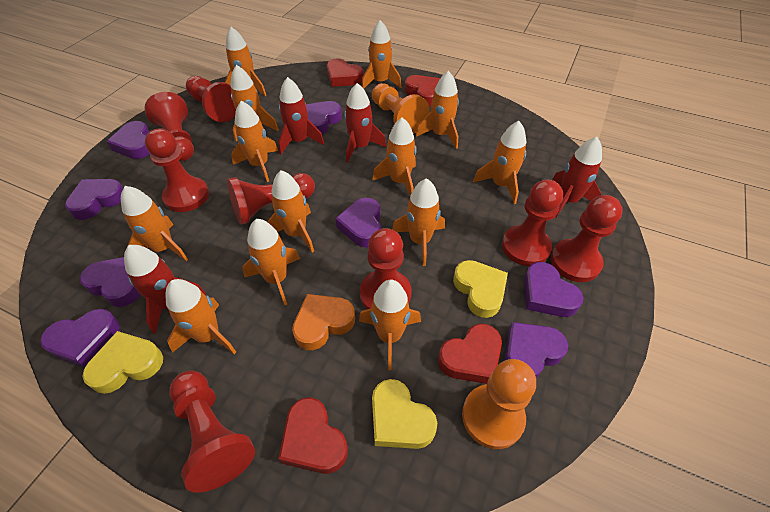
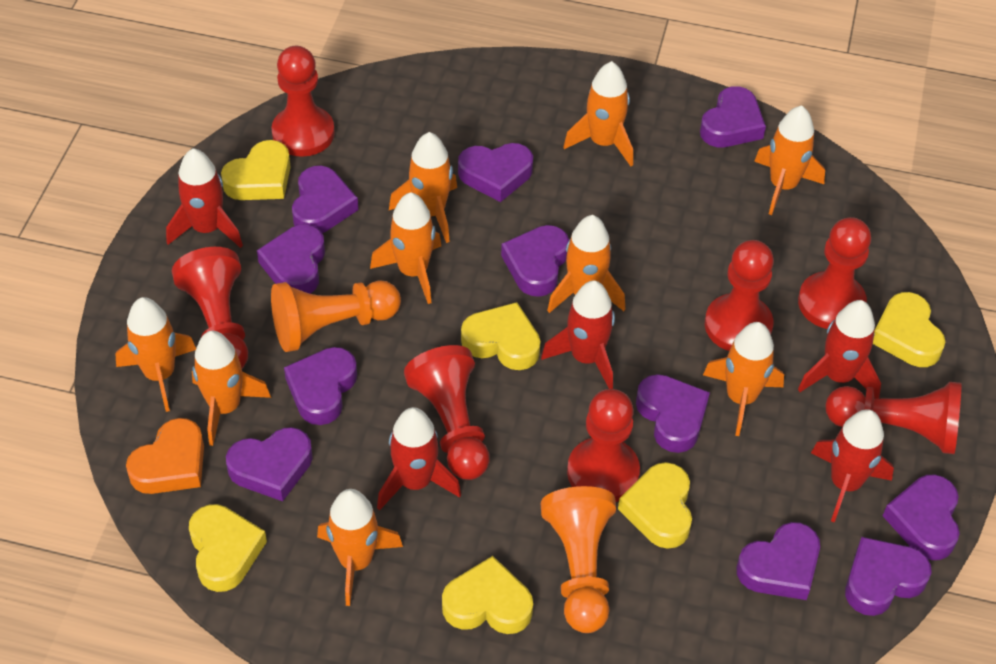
orange rocket: [121,186,188,261] [166,279,236,354] [224,27,266,96] [230,65,279,142] [231,101,278,182] [242,219,300,305] [267,170,314,252] [359,280,421,370] [362,20,401,89] [372,117,417,196] [392,178,445,266] [416,71,459,149] [473,121,526,204] = 13 -> [115,297,196,412] [192,331,271,446] [317,489,403,606] [370,192,441,304] [389,132,457,243] [547,215,625,313] [563,61,633,166] [703,322,784,436] [754,105,825,215] = 9
purple heart: [40,309,120,367] [65,179,123,220] [80,257,140,307] [107,121,150,159] [306,101,342,134] [335,198,381,247] [504,322,568,378] [524,262,583,317] = 8 -> [226,427,313,501] [257,224,325,294] [284,347,357,425] [292,166,358,233] [458,143,533,202] [501,225,569,297] [636,374,710,453] [700,86,766,147] [736,522,820,600] [845,537,932,616] [883,474,960,560] = 11
red heart: [278,397,348,474] [327,59,363,87] [405,75,440,106] [438,324,502,384] = 4 -> none = 0
red pawn: [145,92,194,161] [145,128,209,212] [170,370,255,493] [186,76,236,122] [227,173,315,224] [360,228,412,309] [502,180,563,266] [551,195,623,282] = 8 -> [172,247,248,368] [271,46,335,157] [404,345,490,480] [567,389,640,502] [705,240,774,351] [798,217,871,329] [825,382,961,454] = 7
red rocket: [124,245,206,334] [278,77,324,154] [344,83,386,163] [552,137,602,218] = 4 -> [166,148,243,248] [377,407,461,510] [541,280,615,389] [798,300,881,399] [811,409,894,523] = 5
yellow heart: [82,331,163,394] [372,379,437,449] [453,260,508,318] = 3 -> [189,504,267,592] [221,140,291,200] [442,556,533,634] [461,302,540,370] [618,462,692,549] [873,292,945,367] = 6

